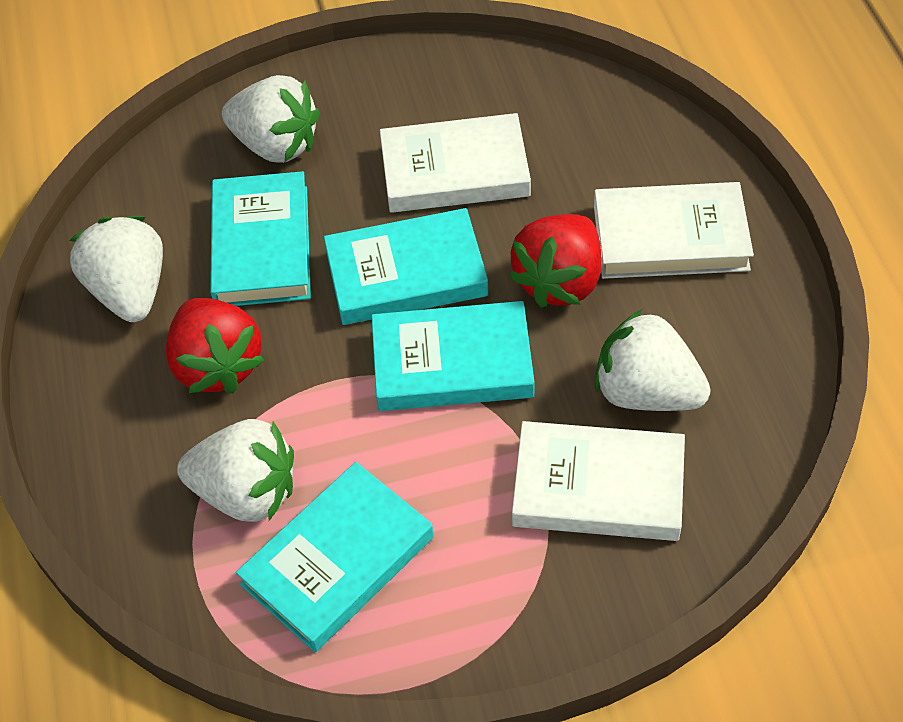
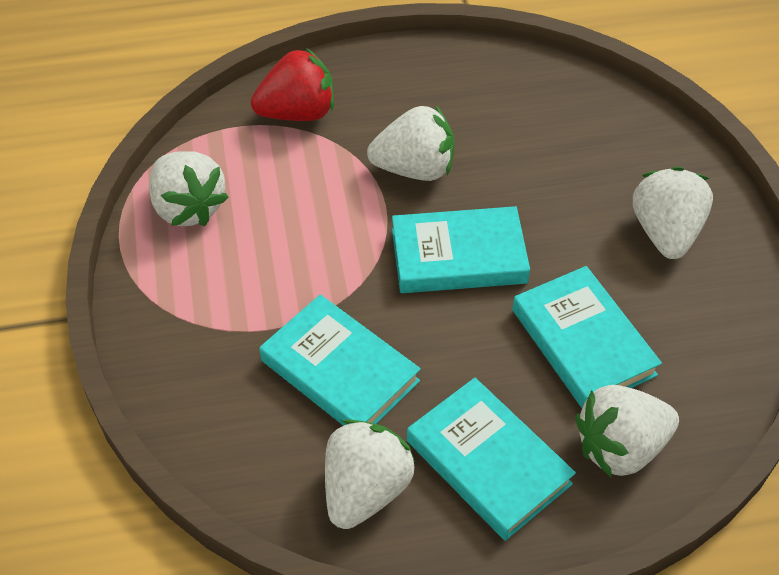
red strawberry: [166,298,264,393] [509,214,601,308] = 2 -> [251,48,334,121] = 1
white book: [380,113,531,213] [512,421,685,541] [594,182,754,279] = 3 -> none = 0
white strawberry: [69,216,163,322] [177,419,294,522] [222,75,320,163] [595,309,711,411] = 4 -> [149,151,228,226] [325,419,416,529] [367,105,455,181] [575,385,679,477] [633,167,713,259] = 5

